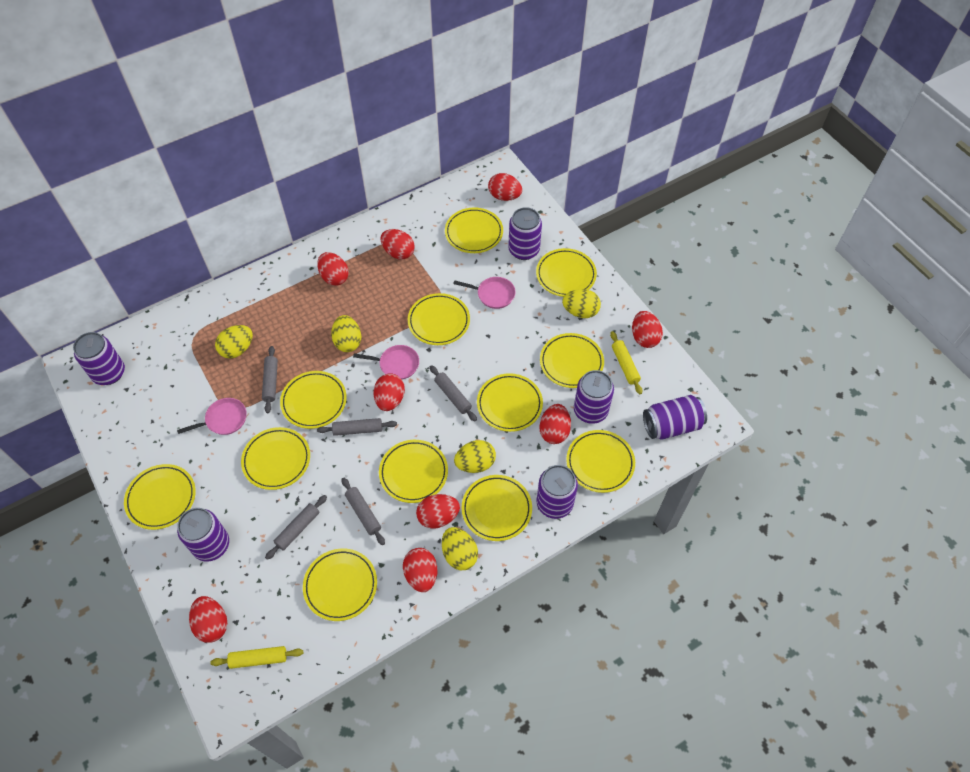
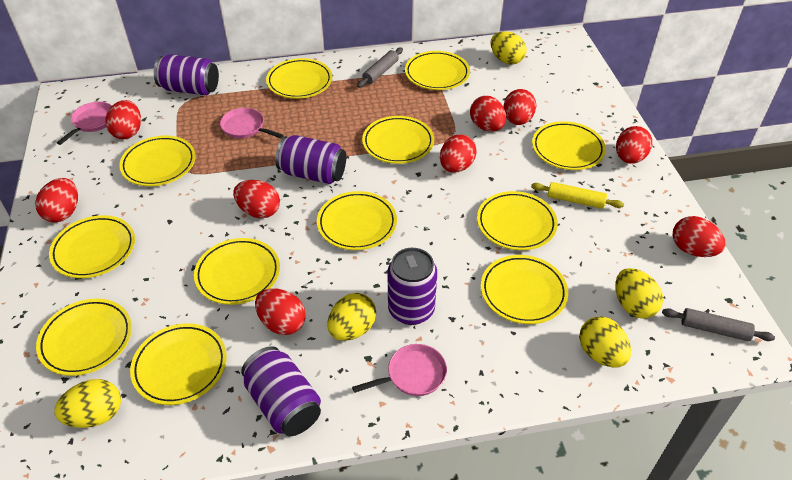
grey rolling pin: [262,346,278,413] [265,495,327,560] [317,418,397,436] [342,478,385,545] [430,365,477,422] = 5 -> [357,47,403,88] [662,308,775,341] = 2
purple can: [73,332,125,385] [177,508,229,562] [508,207,542,260] [536,465,578,519] [574,370,614,424] [643,395,707,440] = 6 -> [154,54,219,95] [241,346,321,436] [275,135,346,184] [388,248,437,325] = 4
yellow rolling pin: [210,646,303,669] [610,331,642,394] = 2 -> [531,182,624,209] = 1

